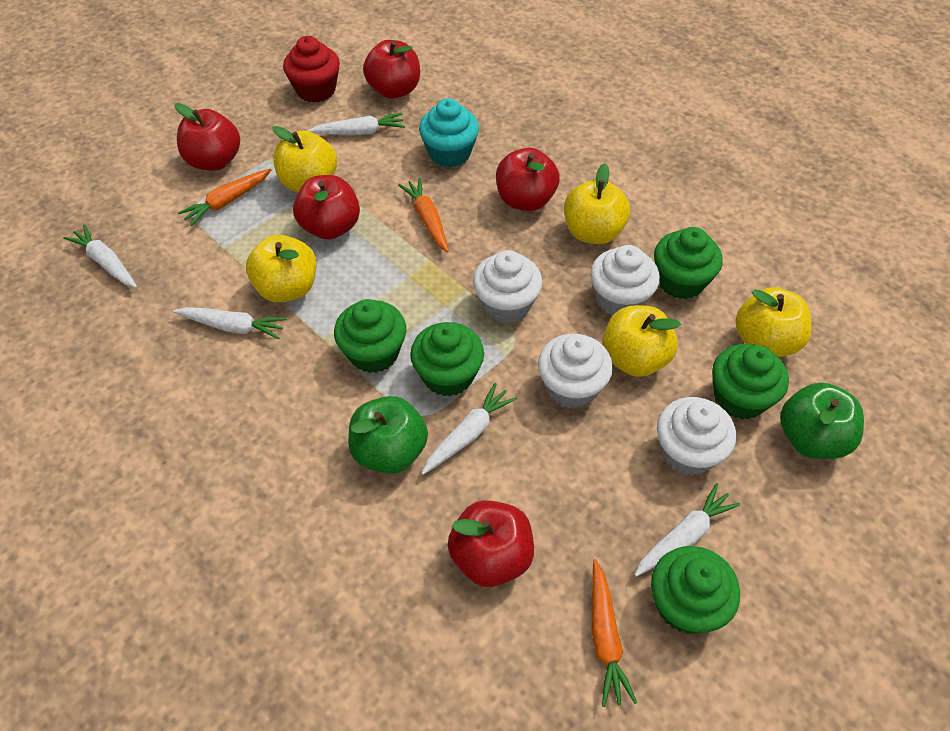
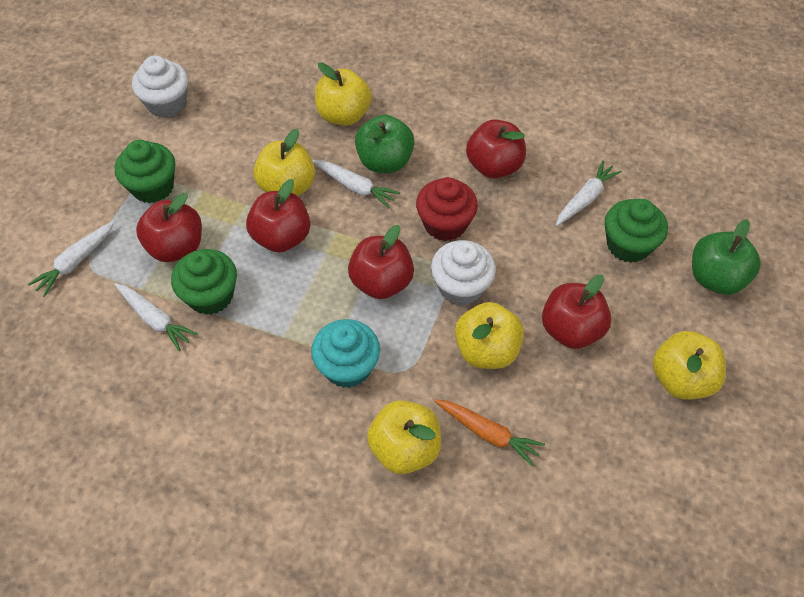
green cupcake: [334,299,406,373] [410,322,484,396] [651,546,740,634] [654,227,723,299] [712,344,789,420] = 5 -> [115,140,175,203] [171,249,237,315] [605,199,668,263] = 3
orange carrot: [178,169,271,226] [398,178,449,252] [592,559,637,707] = 3 -> [434,399,545,467] = 1
white carrot: [63,224,137,288] [173,307,287,339] [307,113,405,135] [422,383,517,475] [635,483,740,577] = 5 -> [28,221,115,297] [114,283,198,351] [312,160,400,208] [556,161,622,226] = 4
white cupcake: [473,250,542,323] [538,334,613,409] [590,245,660,316] [657,397,736,476] = 4 -> [132,55,188,118] [431,240,496,306] = 2

